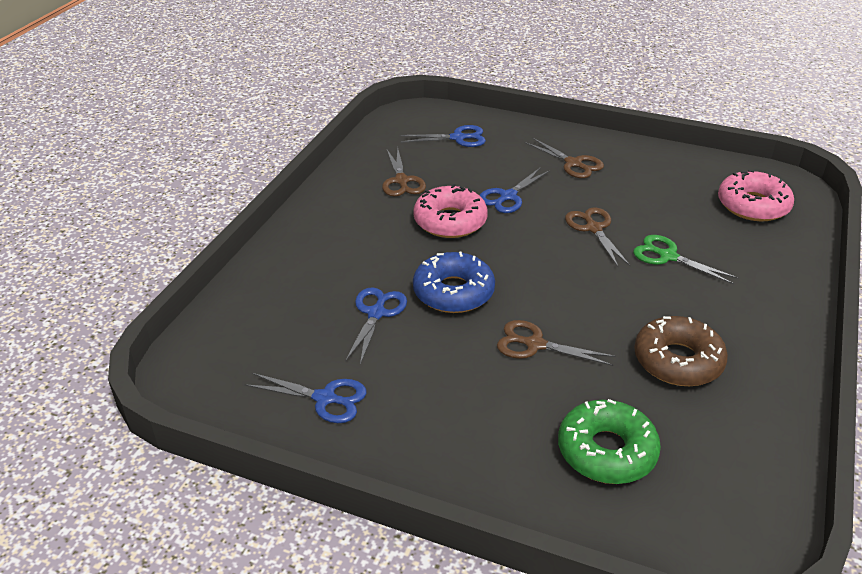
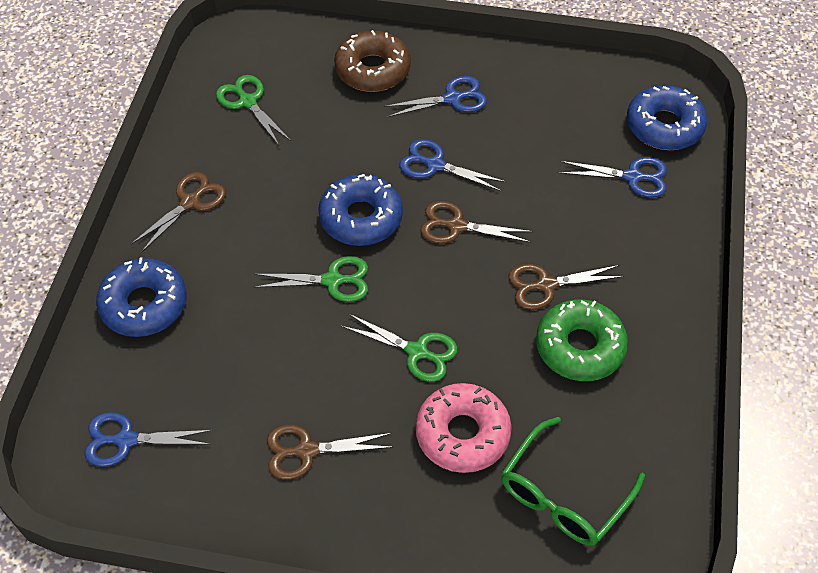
blue donut: [413,252,495,313] = 1 -> [96,257,187,337] [318,174,403,246] [627,85,707,150] = 3
green glasses: none = 0 -> [502,417,645,546] = 1
green scissors: [633,235,739,285] = 1 -> [216,75,291,145] [254,256,368,302] [341,313,458,382] = 3
pink donut: [413,184,488,238] [718,170,794,221] = 2 -> [416,383,512,473] = 1

